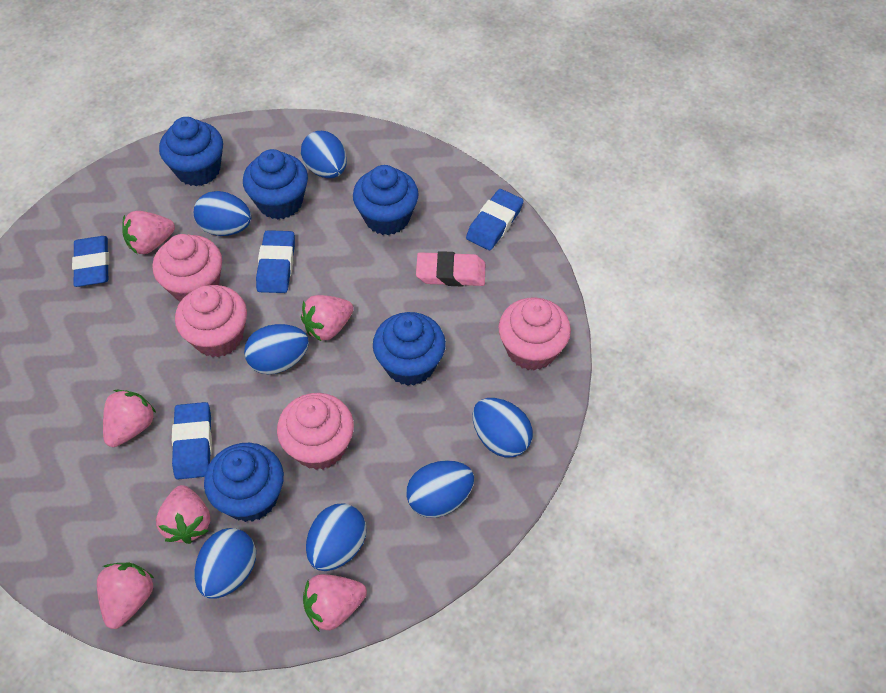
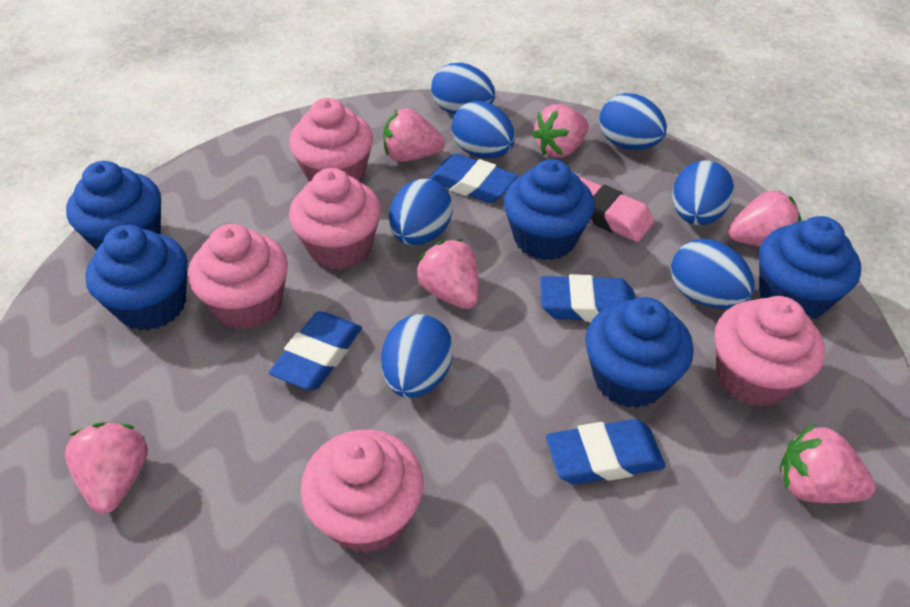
pink cupcake: [152,234,222,302] [175,285,247,357] [277,393,354,470] [498,298,571,371] = 4 -> [188,224,288,330] [289,98,373,182] [289,168,381,270] [301,429,424,554] [715,296,825,407] = 5

